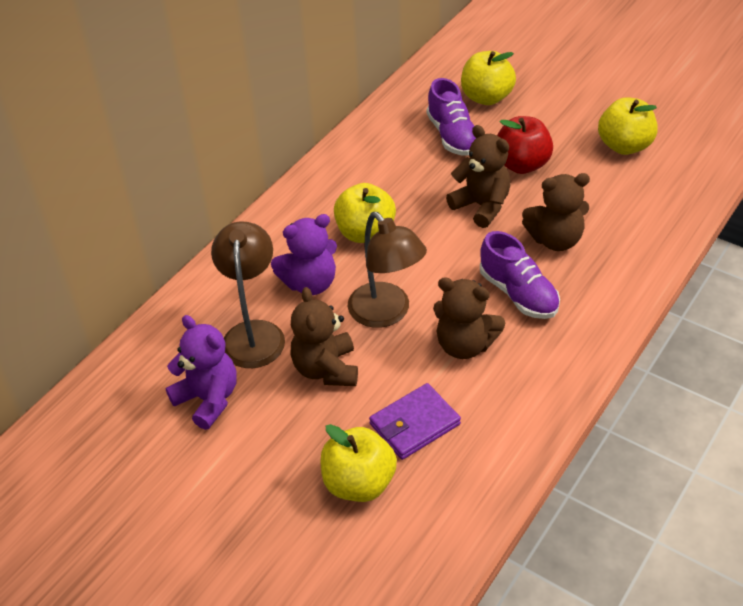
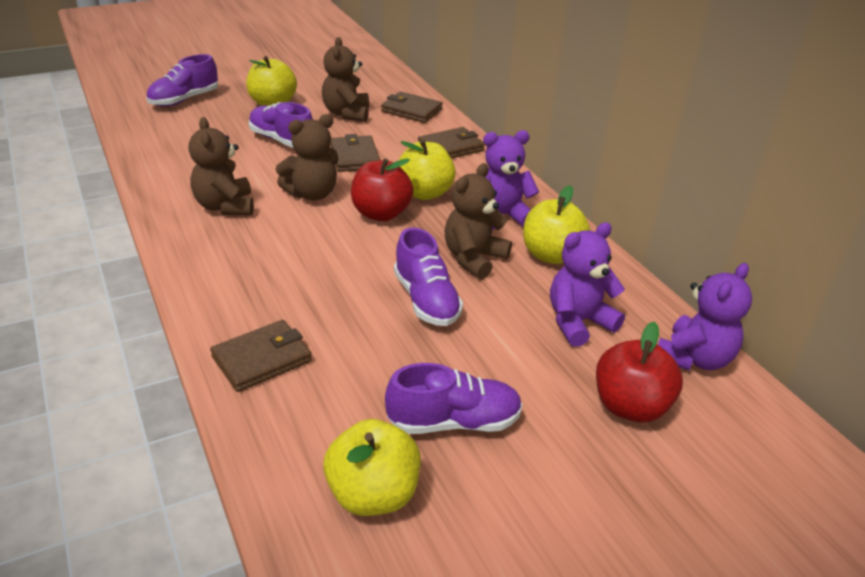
brown lamp: [211,221,285,368] [348,212,427,328] = 2 -> none = 0
brown wallet: none = 0 -> [210,320,312,392] [330,134,380,172] [381,91,443,123] [418,127,485,159] = 4
purple shoe: [427,78,476,156] [480,231,560,319] = 2 -> [146,54,218,107] [249,102,313,148] [385,363,523,434] [394,228,463,326] = 4
purple teddy bear: [165,315,237,430] [271,214,337,295] = 2 -> [483,130,539,230] [550,222,625,347] [658,263,752,371] = 3
purple wallet: [369,383,461,460] = 1 -> none = 0
red apple: [497,116,553,174] = 1 -> [351,158,414,221] [596,322,683,423] = 2

